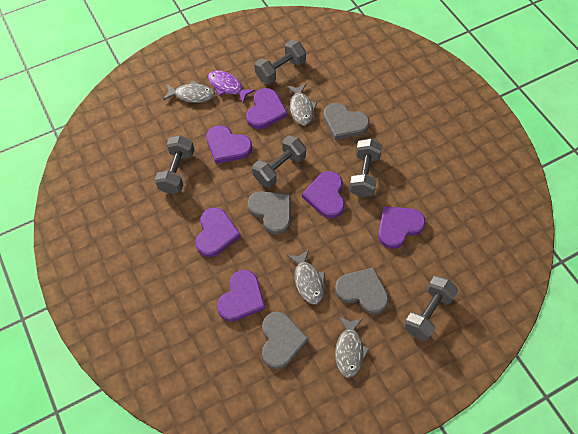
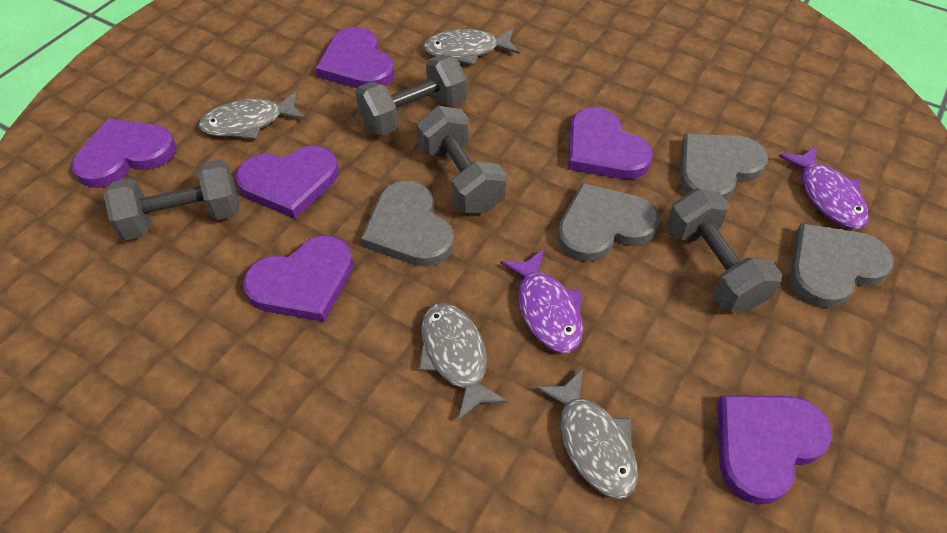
grey dumbbell: [155,135,194,194] [252,135,306,188] [255,40,306,85] [349,138,382,197] [404,276,458,341] = 5 -> [104,159,239,240] [355,55,467,136] [417,106,507,214] [666,188,782,312] = 4
purple fish: [208,70,255,103] = 1 -> [500,249,583,353] [778,146,869,229] = 2

